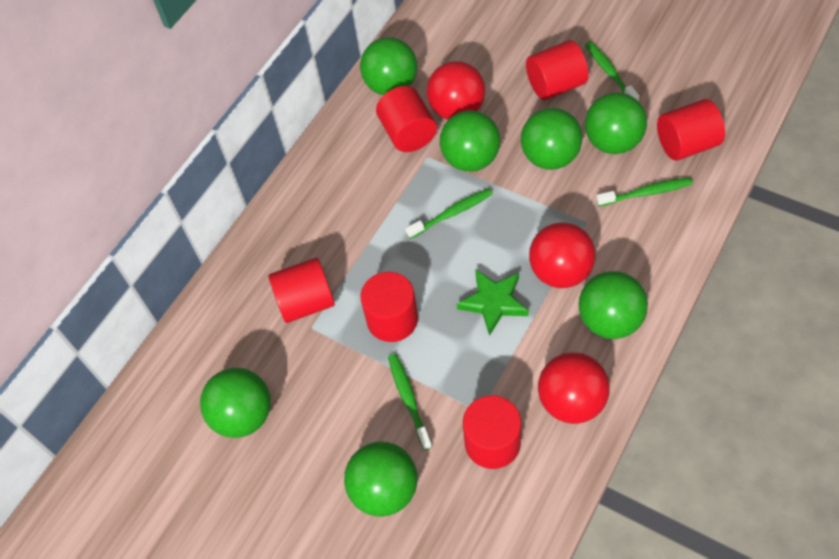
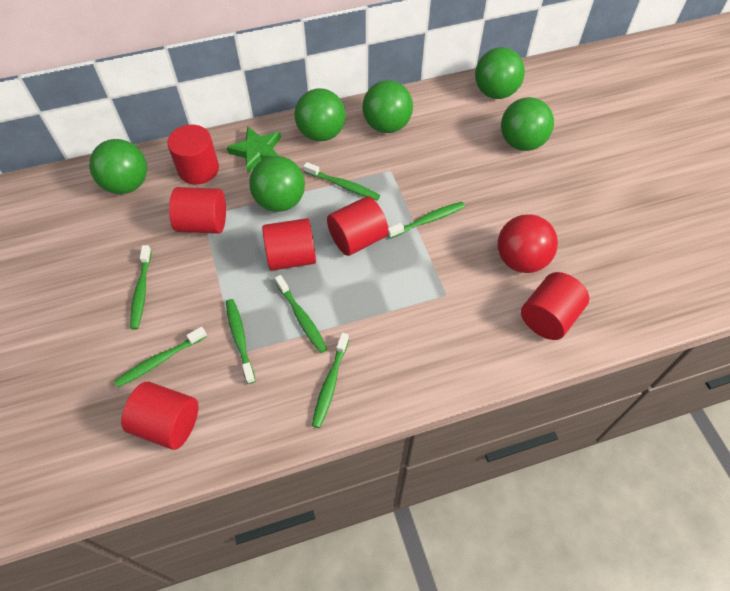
green ball: [200,368,271,438] [344,442,417,517] [360,37,417,95] [440,110,500,172] [521,108,582,170] [578,271,648,339] [585,92,647,154] = 7 -> [89,139,147,194] [249,156,305,212] [295,88,346,141] [362,80,413,133] [475,47,525,99] [501,97,554,151] = 6
green toothbrush: [388,354,432,450] [405,188,493,239] [585,41,640,101] [596,178,693,206] = 4 -> [114,327,207,387] [130,245,152,329] [226,299,255,384] [275,275,327,353] [303,162,380,200] [312,333,349,428] [388,202,465,239] = 7
red ball: [427,61,485,120] [529,222,595,288] [538,353,610,424] = 3 -> [498,214,558,273] = 1

